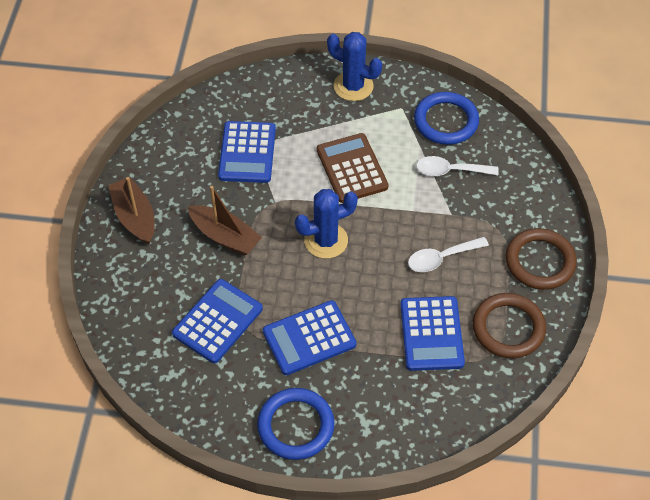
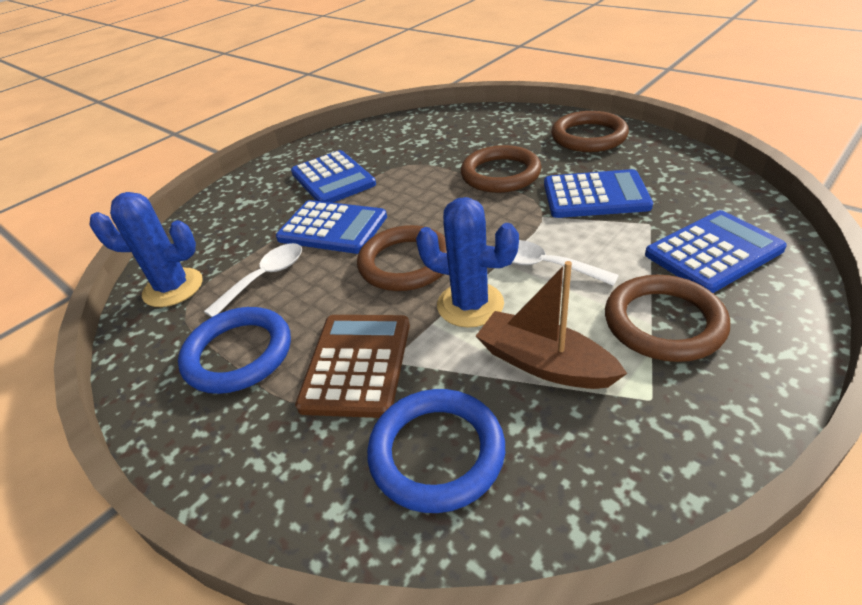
brown boat: [108,177,155,245] [188,186,262,256] = 2 -> [476,261,627,389] = 1
brown ring: [473,293,546,358] [506,228,577,290] = 2 -> [357,225,447,291] [461,145,542,193] [551,111,629,152] [605,275,730,362] = 4

